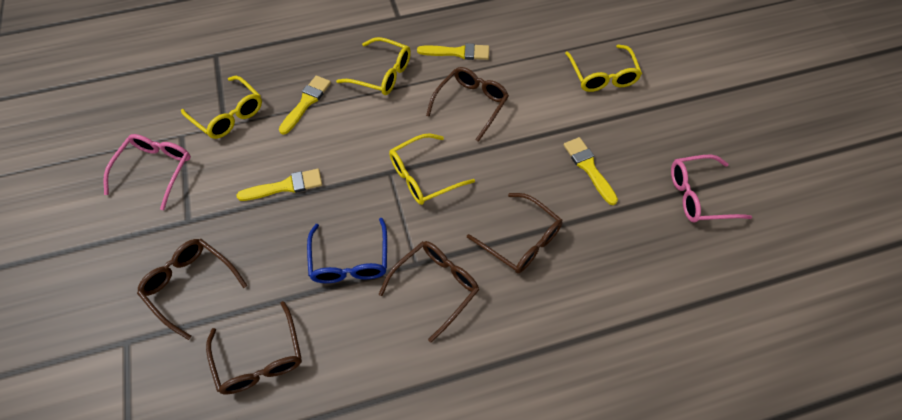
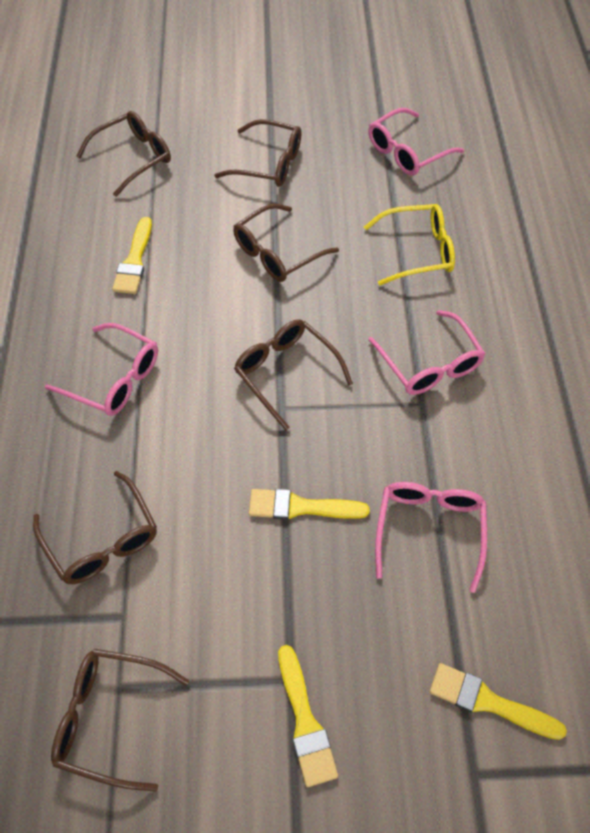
blue glasses: [307,218,387,283] = 1 -> none = 0
brown glasses: [137,239,247,340] [206,301,302,395] [379,241,479,342] [426,67,509,142] [467,193,563,273] = 5 -> [33,471,157,584] [51,649,189,792] [76,111,171,197] [214,119,302,187] [233,203,339,282] [234,319,353,430] = 6
pink glasses: [103,134,191,210] [671,155,752,222] = 2 -> [45,323,158,416] [368,108,464,176] [368,310,485,395] [375,482,487,593] = 4
yellow glasses: [181,76,262,139] [336,37,411,95] [389,133,475,205] [565,44,642,92] = 4 -> [364,204,455,286] = 1

